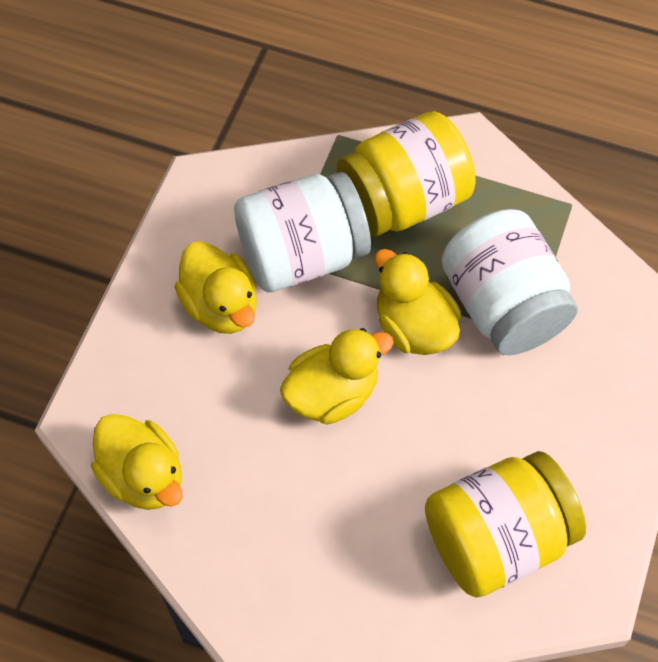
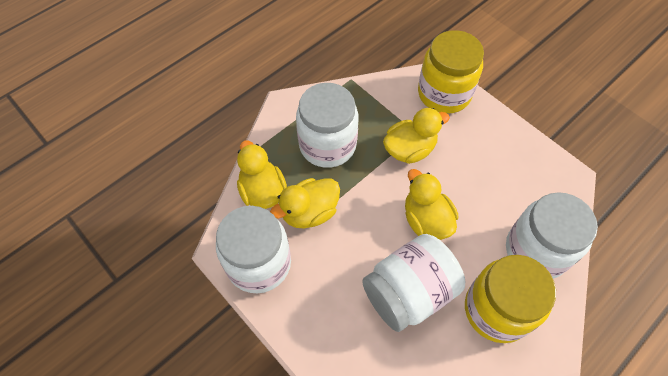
white jar: [234,172,371,292] [441,209,578,355] = 2 -> [216,206,291,293] [296,83,358,168] [362,234,465,332] [506,192,598,279] = 4

